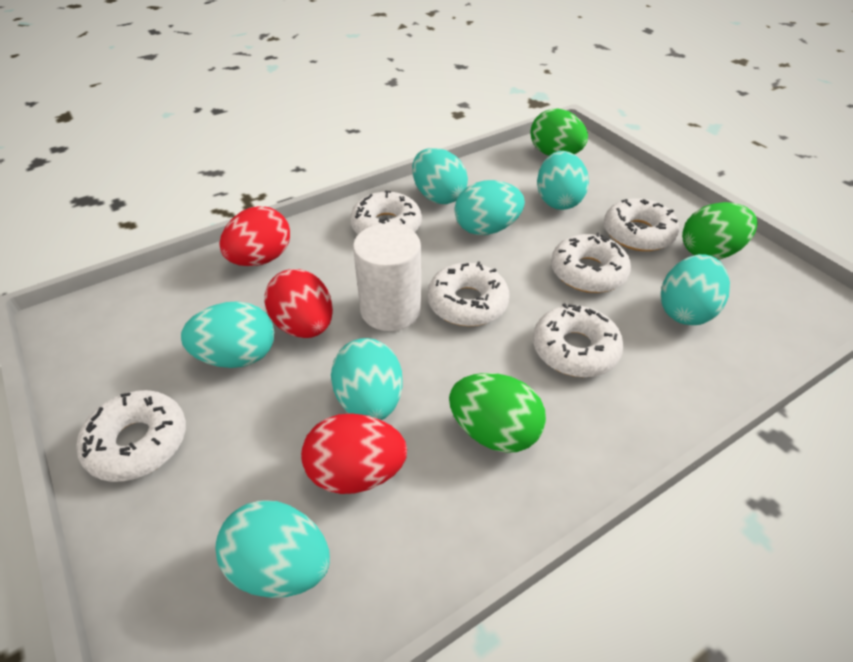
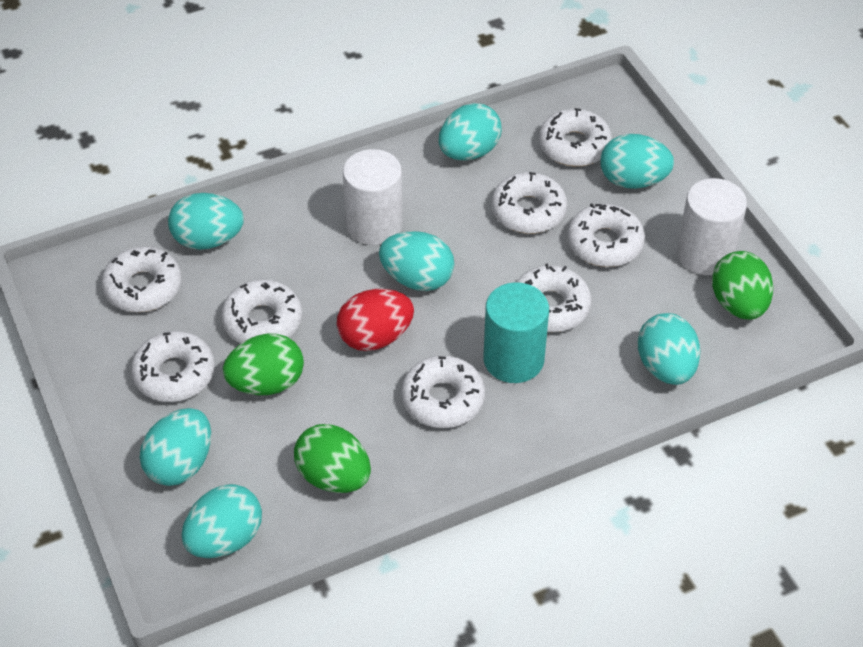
red egg: [220,206,290,266] [264,269,333,338] [301,413,407,494] = 3 -> [337,289,414,351] = 1
turquoise cylinder: none = 0 -> [483,282,549,383] = 1
white cylinder: [353,223,421,331] = 1 -> [343,149,403,245] [677,178,747,275] = 2
white donut: [77,390,186,482] [350,190,422,234] [427,261,510,326] [533,303,624,377] [551,233,631,293] [604,198,679,251] = 6 -> [101,247,182,312] [131,331,215,402] [221,279,302,343] [401,355,485,428] [491,172,567,234] [517,264,591,332] [539,108,612,166] [567,204,645,267] = 8

